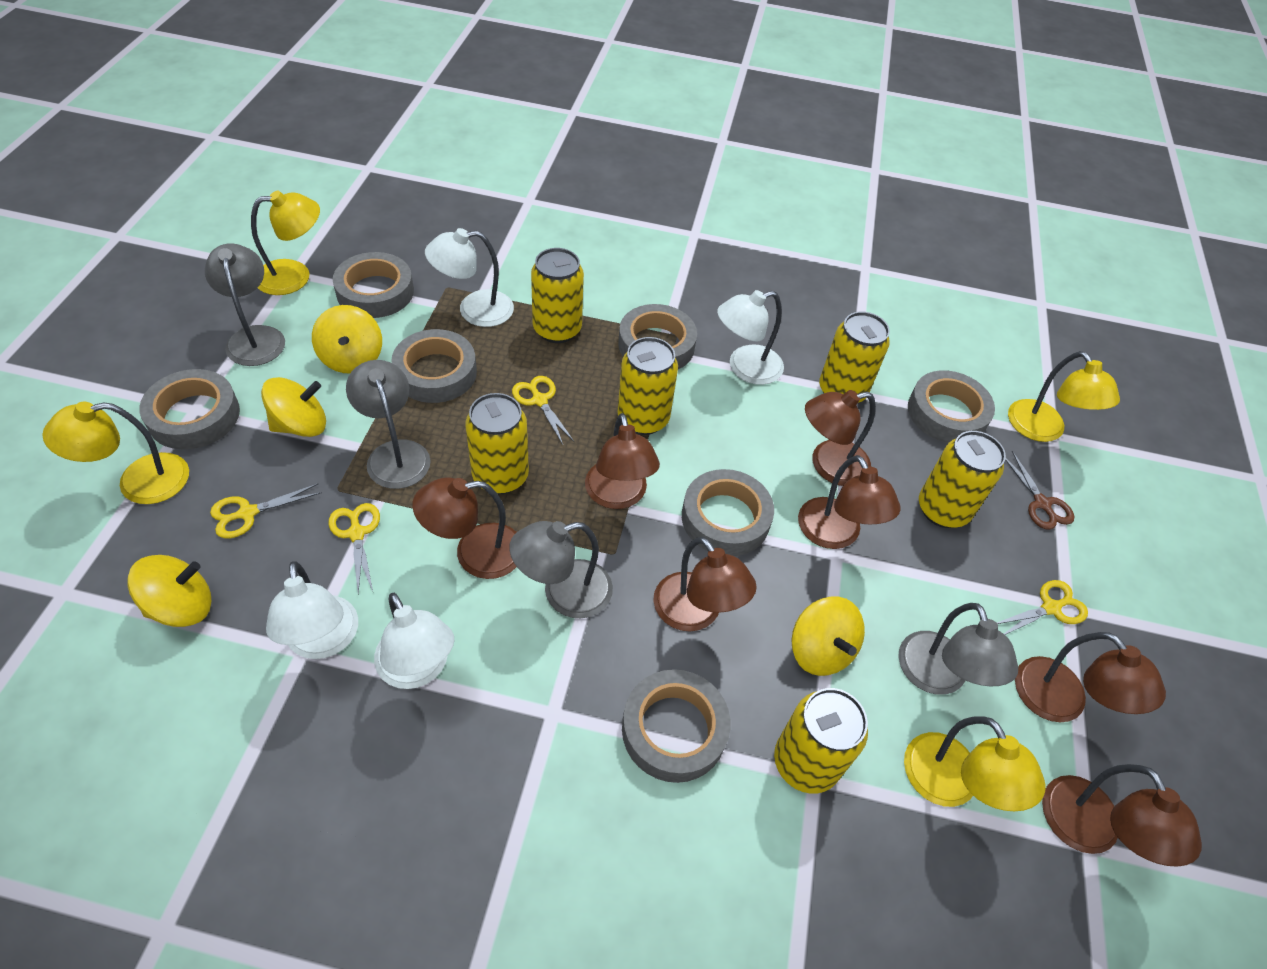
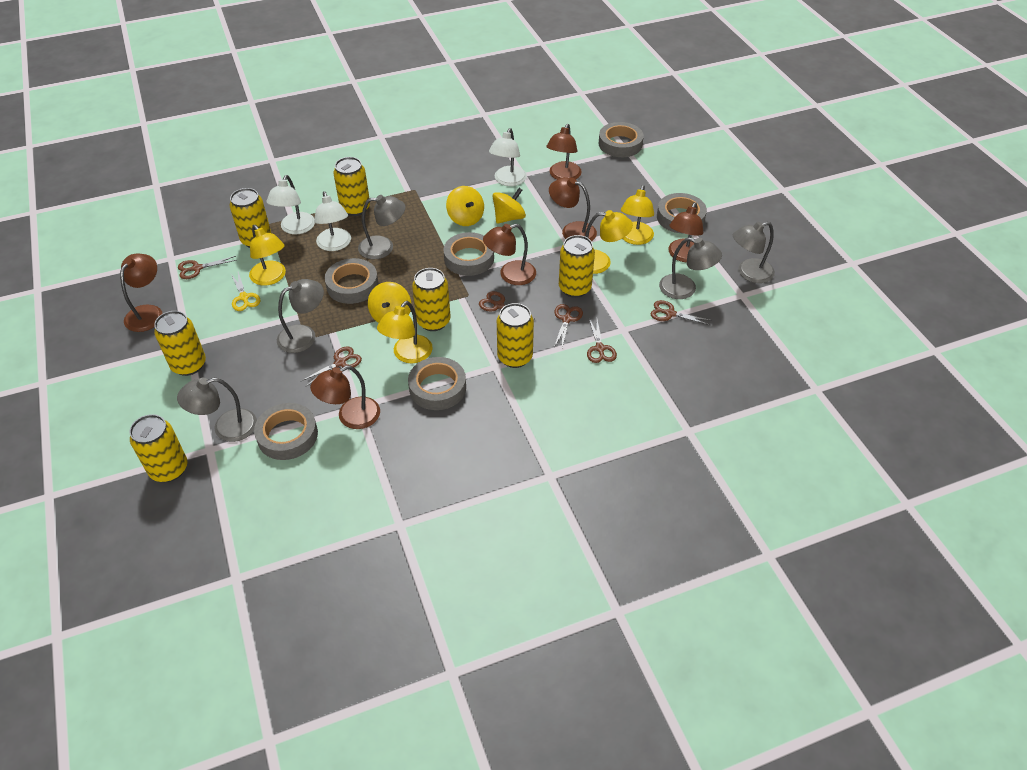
brown lamp: [412,477,517,579] [585,413,660,509] [653,537,757,631] [798,455,901,549] [805,390,876,486] [1015,632,1166,722] [1042,764,1202,867] = 7 -> [120,254,163,332] [310,366,380,429] [483,224,536,285] [546,124,582,180] [549,177,597,241] [668,202,704,262] = 6
brown scissors: [1005,451,1075,530] = 1 -> [178,256,237,279] [302,347,362,387] [479,291,534,319] [554,304,583,347] [587,319,617,363] [650,300,712,325] = 6
grey lamp: [205,243,285,366] [346,360,431,489] [509,521,613,618] [898,603,1018,695] = 4 -> [177,378,257,442] [277,279,324,353] [358,195,406,259] [659,237,722,299] [733,222,775,283] = 5
grey tape: [139,369,240,450] [333,252,414,318] [392,329,477,403] [618,304,697,369] [622,669,731,783] [682,469,774,556] [908,370,995,443] = 7 -> [254,403,318,460] [325,258,379,304] [408,357,466,410] [443,232,494,276] [599,122,644,157] [657,193,707,233] = 6
white lamp: [266,561,358,659] [374,593,454,689] [425,228,514,327] [717,290,784,385] = 4 -> [266,175,315,234] [314,191,351,251] [489,128,527,186] = 3
yellow can: [465,393,529,494] [531,248,584,343] [617,337,678,435] [774,688,868,794] [819,312,890,403] [919,431,1006,528] = 6 -> [130,414,187,482] [154,311,206,376] [230,188,271,248] [333,157,370,216] [412,268,451,331] [497,303,534,368] [559,235,595,298] = 7
yellow scissors: [210,484,322,538] [329,503,380,594] [512,376,574,445] [997,580,1088,635] = 4 -> [231,272,261,311] = 1
yellow spinning top: [127,555,211,627] [261,377,326,437] [312,305,382,373] [791,597,865,676] = 4 -> [368,282,411,323] [446,186,484,226] [493,188,526,224] = 3

